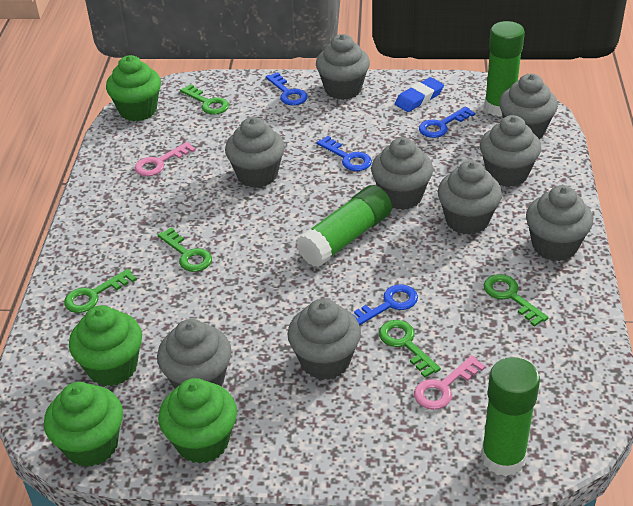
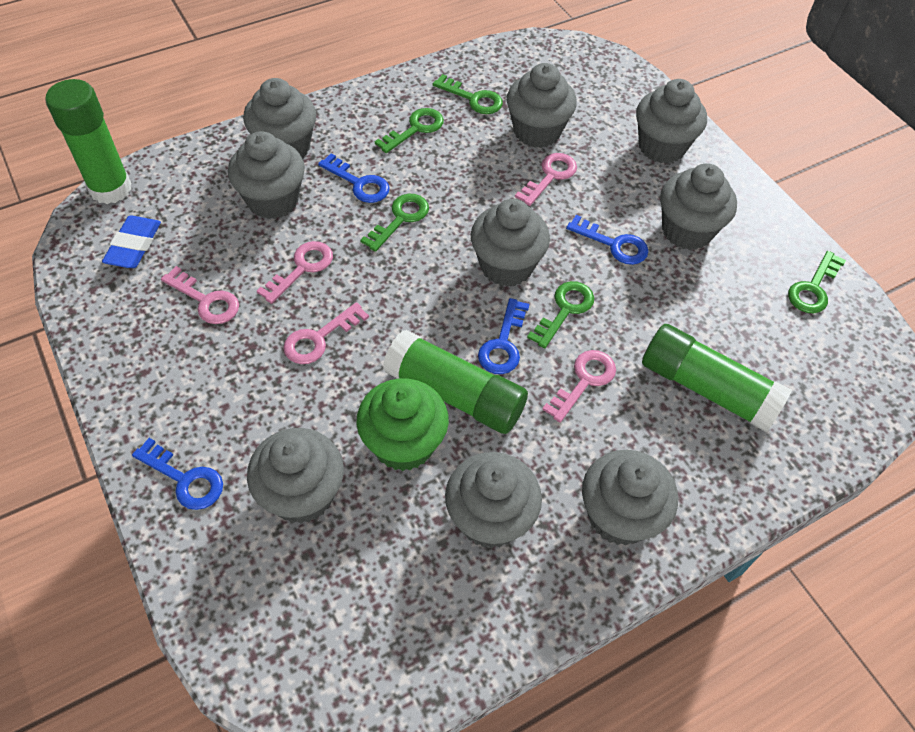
green cupcake: [44,382,123,467] [69,305,142,386] [106,55,161,121] [158,378,237,464] = 4 -> [356,379,449,471] = 1
pink key: [135,142,196,176] [414,355,486,410] = 2 -> [161,266,239,324] [257,241,333,304] [283,302,369,364] [515,153,577,206] [542,350,616,423] = 5

